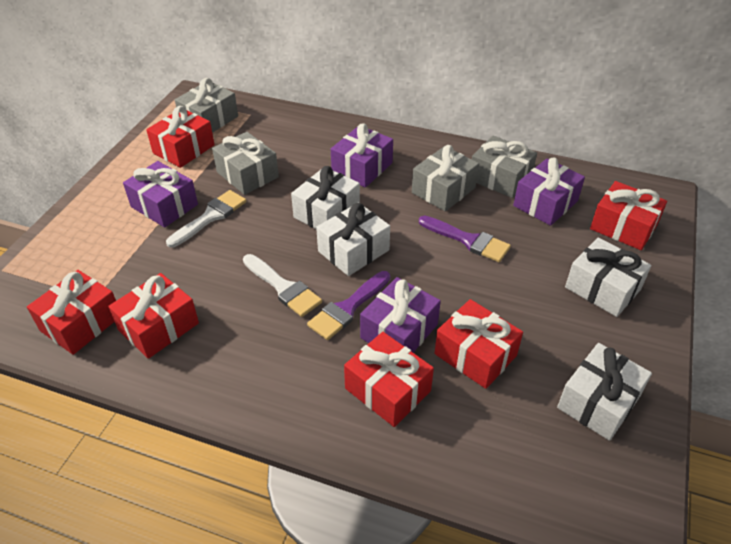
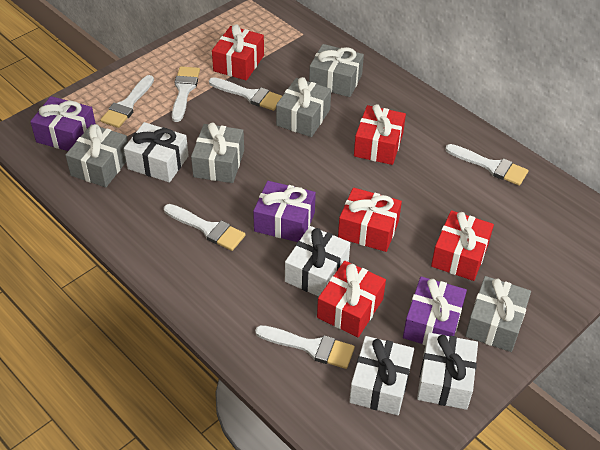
grey gift: [175,78,238,133] [212,132,279,195] [412,145,479,211] [472,135,537,198] = 4 -> [65,124,128,188] [191,123,244,183] [276,77,331,137] [309,44,364,97] [465,276,531,352] = 5
purple brush: [307,271,390,340] [419,216,511,262] = 2 -> none = 0
purple gift: [123,161,198,228] [331,123,393,188] [360,277,441,353] [513,158,585,226] = 4 -> [30,96,96,151] [253,181,316,242] [403,276,467,345] = 3
red gift: [27,270,116,355] [108,273,199,359] [146,106,215,168] [344,332,434,427] [435,299,523,389] [590,181,667,250] = 6 -> [212,24,264,81] [317,261,386,337] [338,188,402,252] [354,104,406,165] [431,210,494,281] = 5
white brush: [166,190,246,248] [243,254,322,317] = 2 -> [100,75,154,128] [164,204,246,251] [172,66,200,122] [209,77,282,111] [255,325,355,369] [445,144,528,186] = 6

